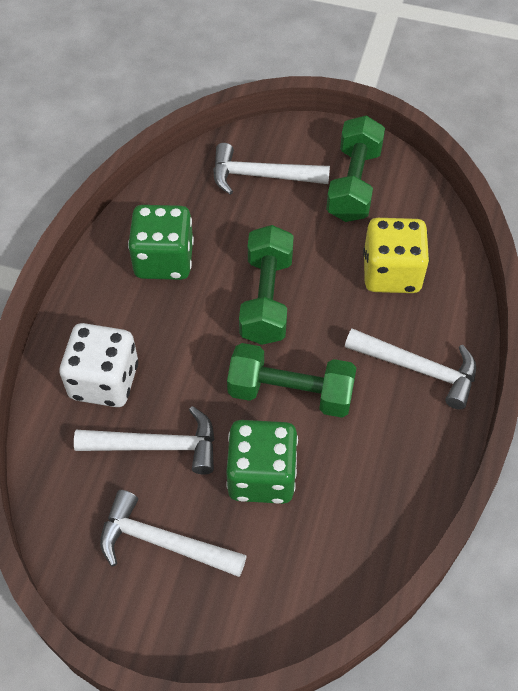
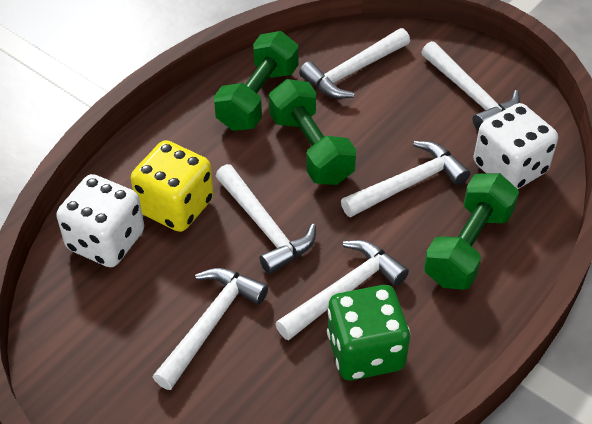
green dice: [128,205,194,280] [226,420,298,504] = 2 -> [327,285,410,380] = 1
white dice: [60,323,138,407] = 1 -> [56,174,144,267] [474,103,558,189] = 2
white hammer: [74,406,215,475] [100,490,247,577] [213,143,330,195] [345,328,476,410] = 4 -> [153,268,268,390] [216,164,316,274] [275,240,409,340] [299,28,410,99] [341,141,470,217] [421,41,520,131] = 6

